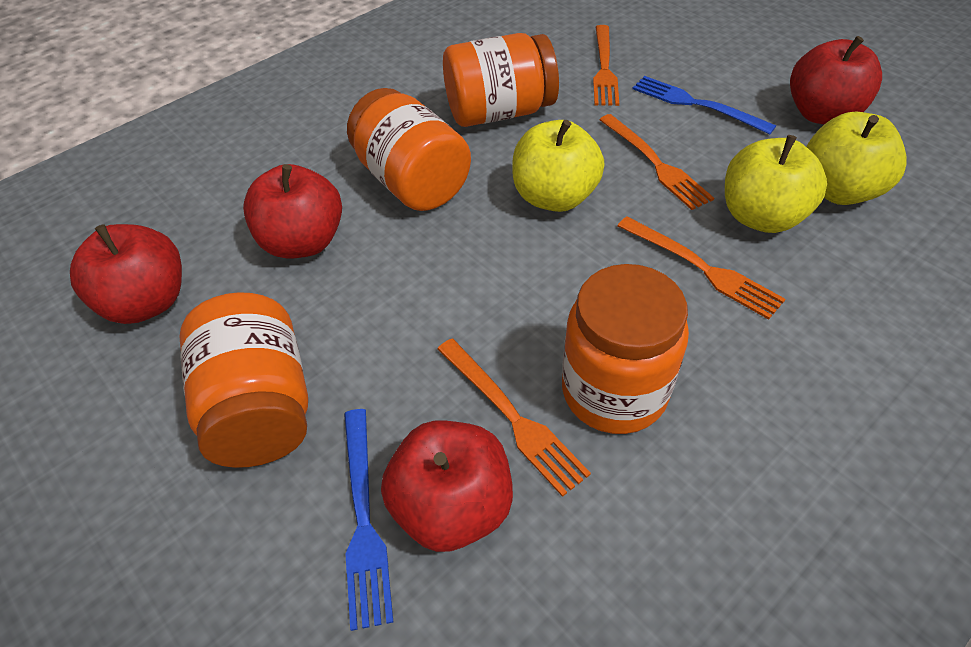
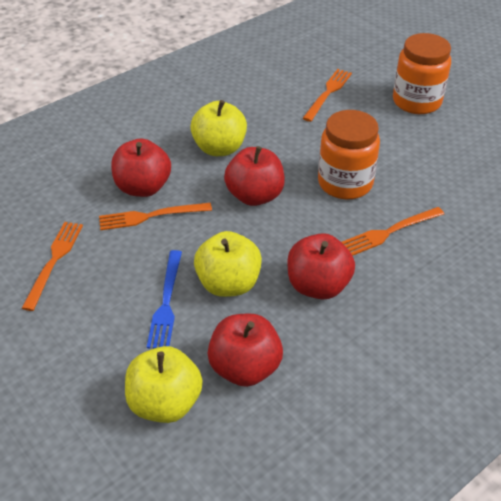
blue fork: [344,409,393,631] [633,76,776,134] = 2 -> [147,250,182,349] = 1
orange jar: [179,292,308,468] [347,88,471,211] [443,33,559,127] [562,264,689,434] = 4 -> [318,110,380,199] [393,33,451,114] = 2

